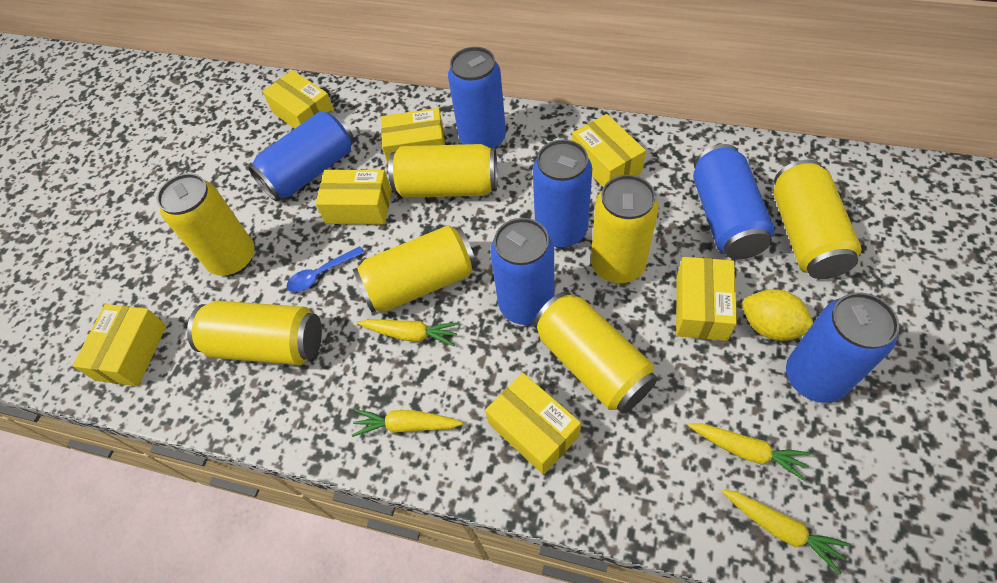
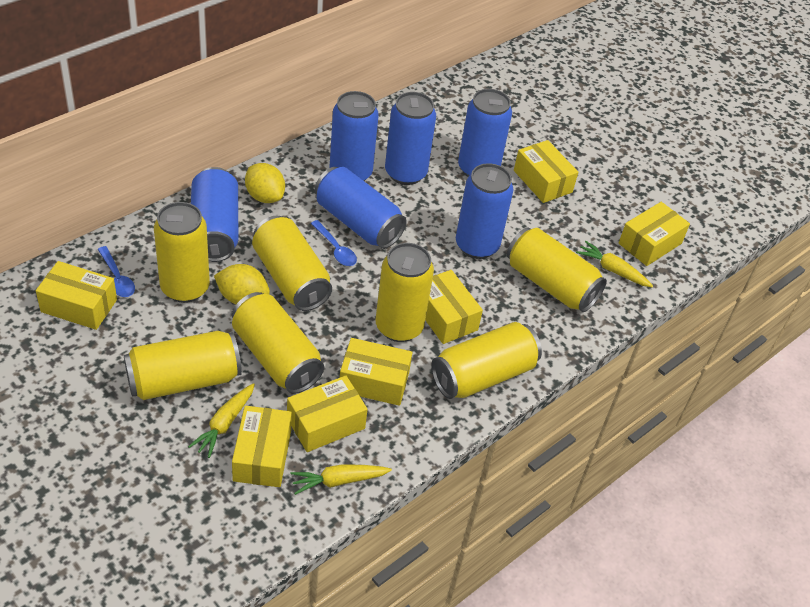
blue spoon: [287,246,364,292] = 1 -> [98,246,135,297] [311,220,357,266] = 2
yellow carrot: [352,409,463,437] [358,319,459,346] [688,424,811,481] [721,489,851,574] = 4 -> [188,383,255,458] [290,464,392,495] [576,241,653,287] = 3
yellow lemon: [742,289,813,341] = 1 -> [214,264,270,304] [245,163,285,203] = 2

